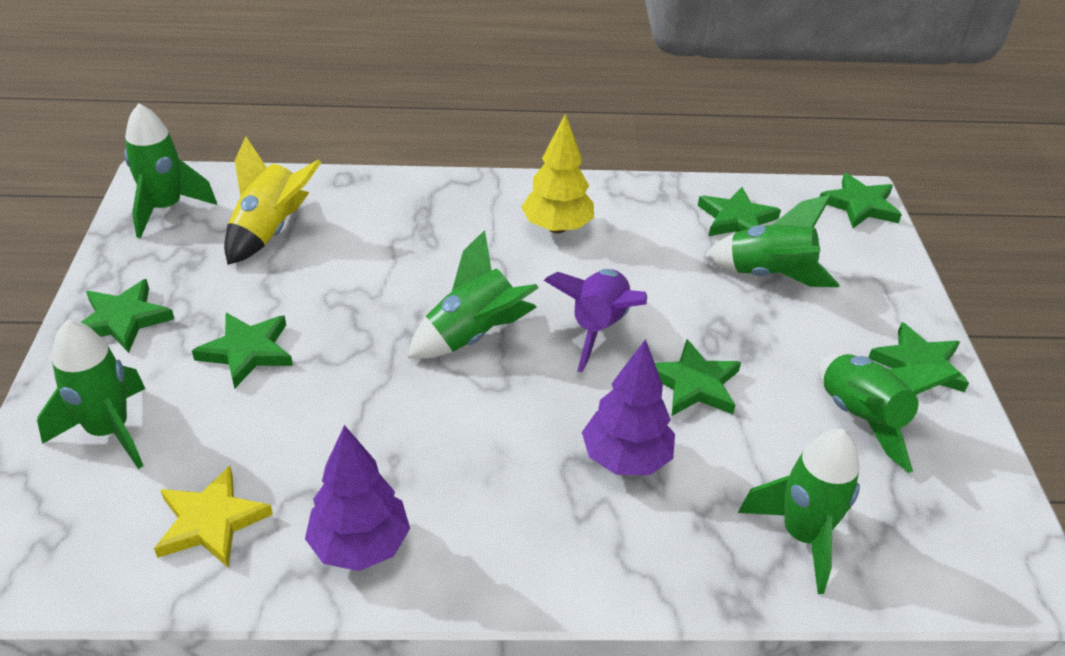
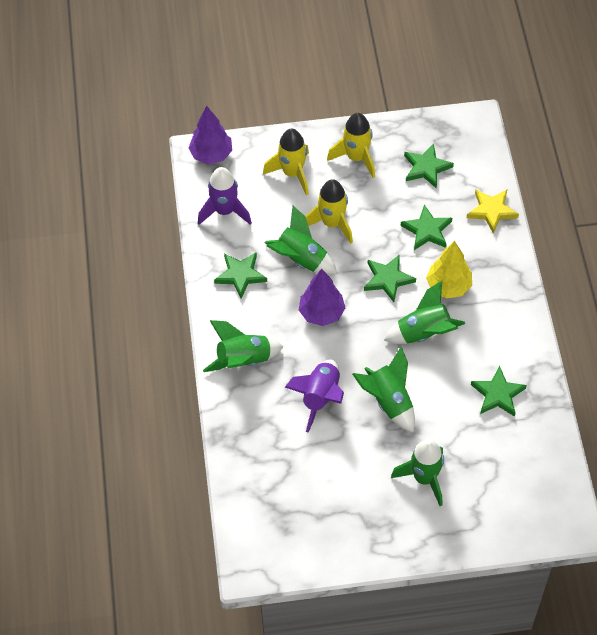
green rocket: [37,320,146,469] [124,103,217,238] [408,230,538,359] [704,195,840,287] [738,429,860,594] [818,354,961,473] = 6 -> [203,320,283,372] [265,206,337,275] [352,347,415,432] [384,281,465,344] [391,439,444,506] = 5
green star: [81,279,174,353] [192,313,293,389] [655,339,741,416] [698,187,781,236] [820,173,902,228] [869,322,969,392] = 6 -> [214,252,267,299] [364,254,416,302] [401,204,452,250] [404,143,454,188] [471,366,527,417] = 5
purple rocket: [544,269,647,372] = 1 -> [198,167,252,225] [285,359,344,433] = 2
yellow rocket: [224,136,322,265] = 1 -> [263,129,309,195] [305,179,353,244] [327,113,375,178] = 3

